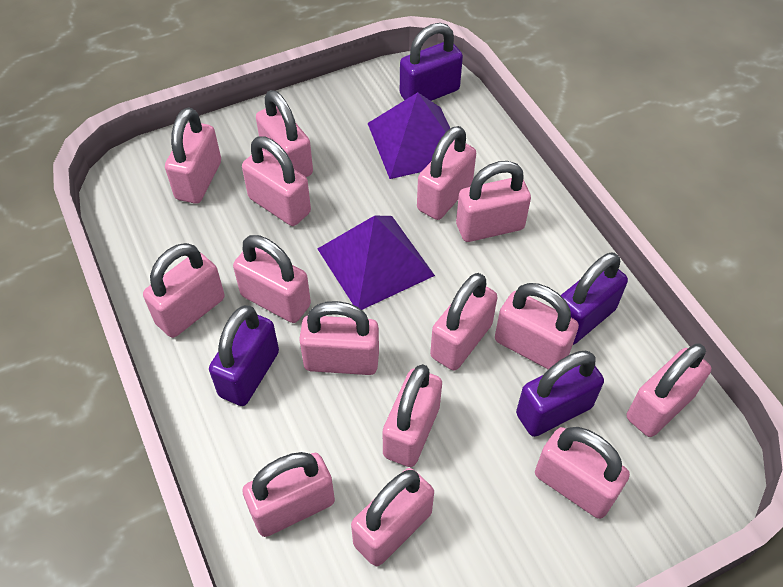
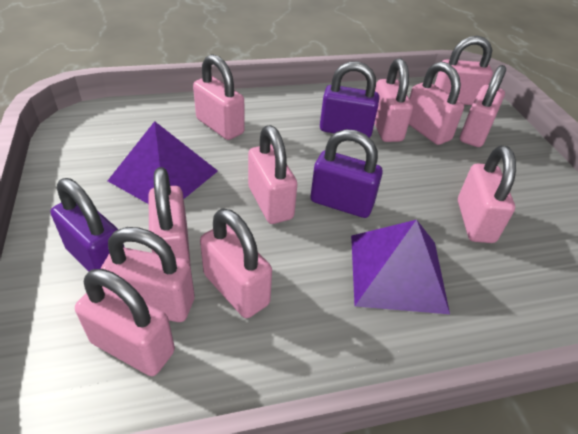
pink padlock: [143,243,225,338] [165,107,221,204] [233,235,311,323] [242,137,311,226] [242,452,335,537] [256,90,313,177] [299,301,379,375] [351,468,434,566] [383,364,442,467] [417,126,476,220] [430,273,498,370] [456,161,531,242] [495,283,579,370] [535,427,630,519] [627,343,711,437] = 15 -> [75,269,175,376] [101,227,195,322] [148,167,190,263] [193,54,245,140] [200,208,272,318] [248,125,297,224] [374,58,413,142] [409,62,464,145] [434,36,493,105] [458,146,516,243] [460,65,506,147] = 11
purple padlock: [209,305,279,406] [400,23,463,101] [516,351,604,437] [555,253,628,345] = 4 -> [51,178,125,271] [310,129,383,218] [320,61,379,138] = 3

